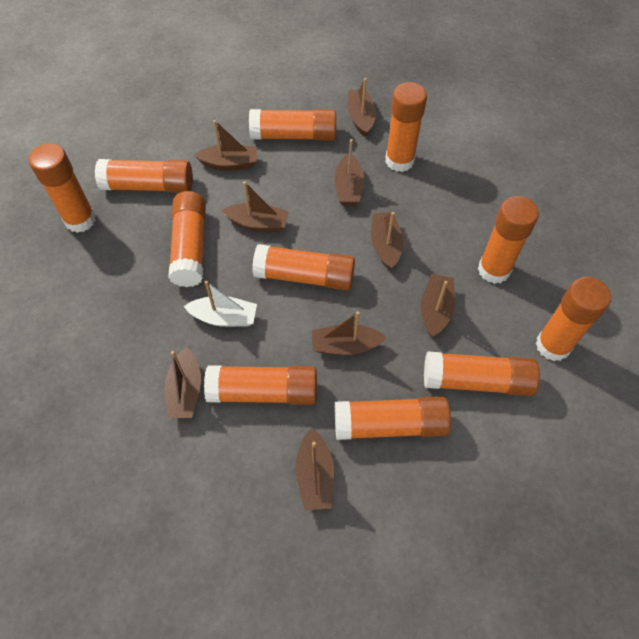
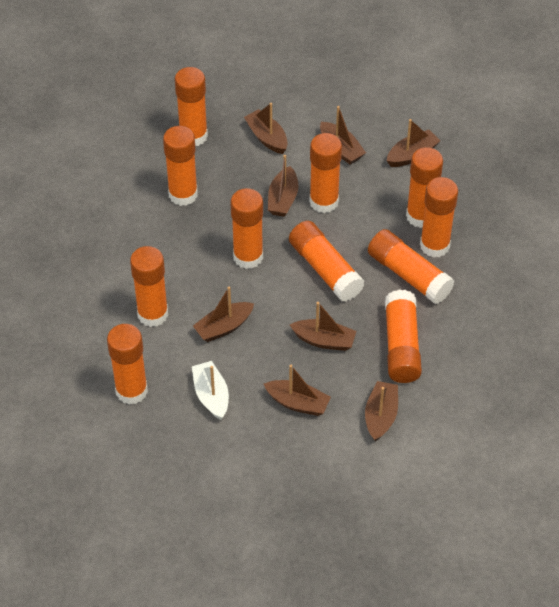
brown boat: [165,347,201,418] [194,120,257,171] [222,181,289,232] [296,428,334,510] [312,311,387,355] [334,139,364,206] [347,78,376,137] [371,212,403,270] [421,274,455,337] = 9 -> [193,287,254,342] [244,103,288,154] [264,364,331,416] [268,155,298,217] [290,302,356,351] [320,106,366,165] [365,381,398,442] [387,119,440,167] = 8

